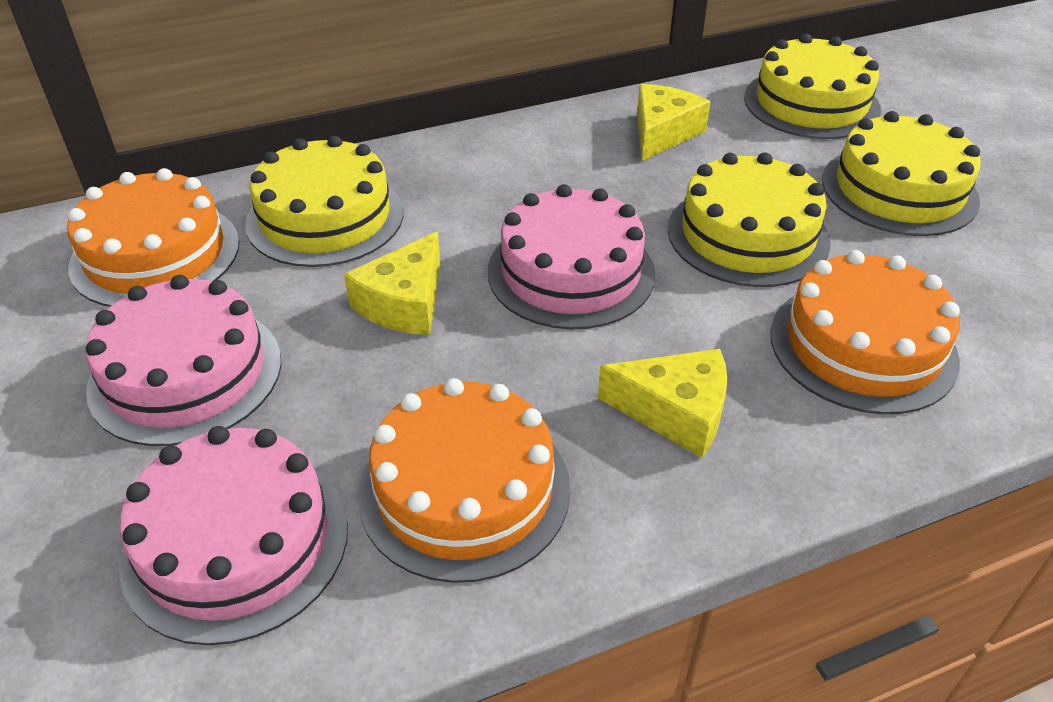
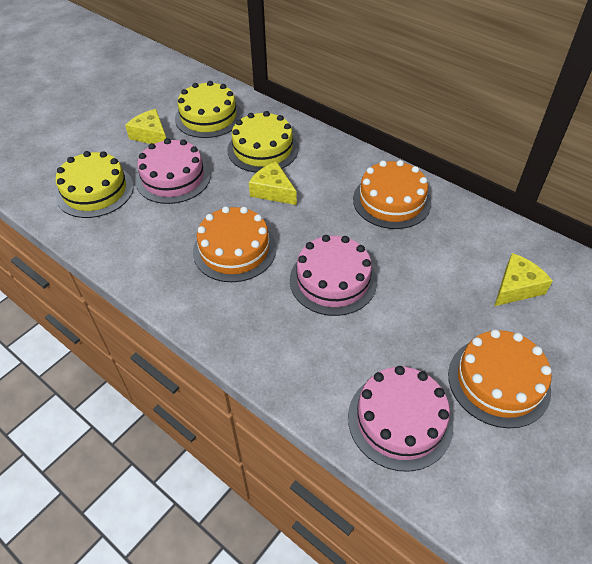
yellow cake: [245,136,403,267] [668,153,831,287] [744,34,881,139] [822,111,981,236] = 4 -> [55,151,134,218] [175,81,242,138] [227,111,299,173] = 3

